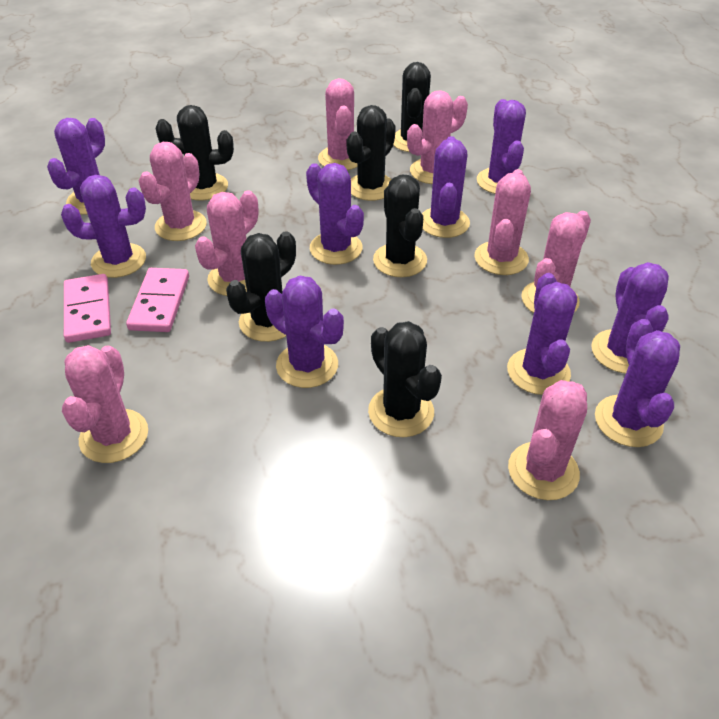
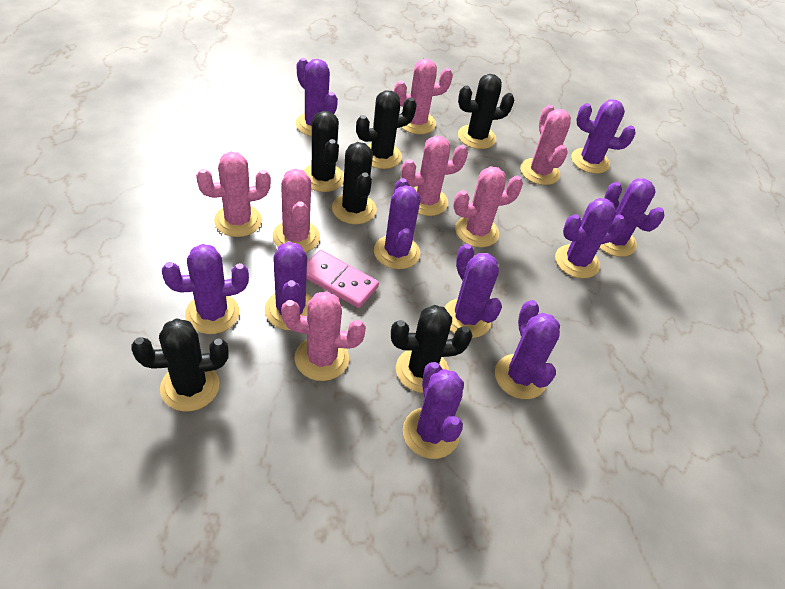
pink cactus: [62,345,148,463] [139,142,207,241] [195,191,259,296] [318,78,357,170] [407,90,468,184] [474,169,531,275] [508,380,587,500] [521,211,591,313] = 8 -> [196,152,271,237] [272,169,320,253] [281,291,366,381] [394,59,453,134] [401,136,468,216] [453,166,523,248] [520,105,571,185] = 7
pink domino: [64,274,111,343] [126,268,189,332] = 2 -> [306,250,379,308] = 1
purple cactus: [47,118,105,215] [61,175,146,278] [265,276,344,388] [306,163,364,265] [422,136,470,238] [477,99,526,194] [507,273,577,395] [591,262,669,373] [595,319,680,447] = 9 -> [162,244,249,334] [265,241,312,330] [296,58,338,136] [374,178,421,269] [403,362,464,459] [444,244,502,338] [495,300,560,399] [555,198,625,279] [571,99,636,174] [599,178,664,257] = 10

